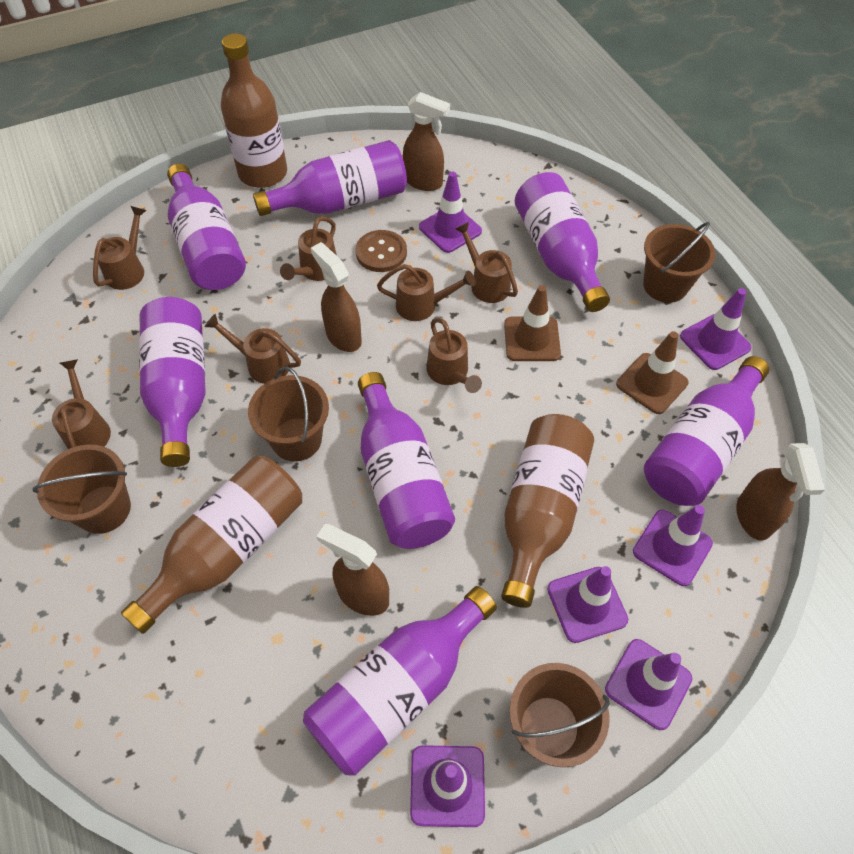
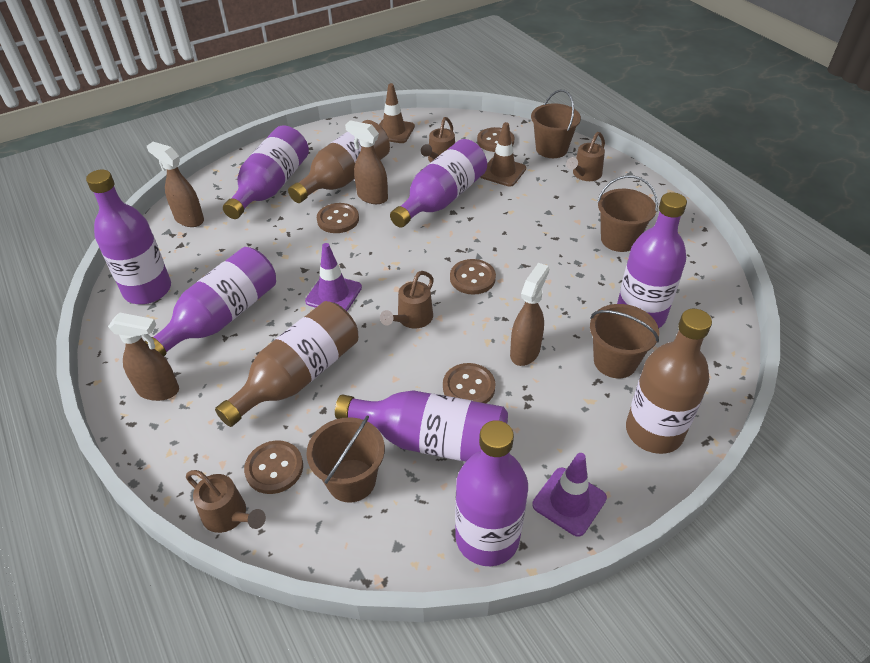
brown button: [355,230,407,272] = 1 -> [244,440,303,494] [317,203,359,233] [443,363,495,403] [450,259,496,295] [477,127,515,152] = 5
brown watering can: [52,359,111,449] [93,206,147,290] [205,314,301,384] [280,216,337,281] [377,264,476,321] [426,318,482,393] [455,222,518,303] = 7 -> [186,470,266,533] [380,271,434,329] [421,117,455,162] [566,132,605,181] = 4
purple traffic cone: [410,745,485,827] [419,172,482,253] [547,566,628,643] [605,639,692,730] [633,505,713,586] [680,288,752,370] = 6 -> [305,243,362,311] [532,453,607,537] = 2

